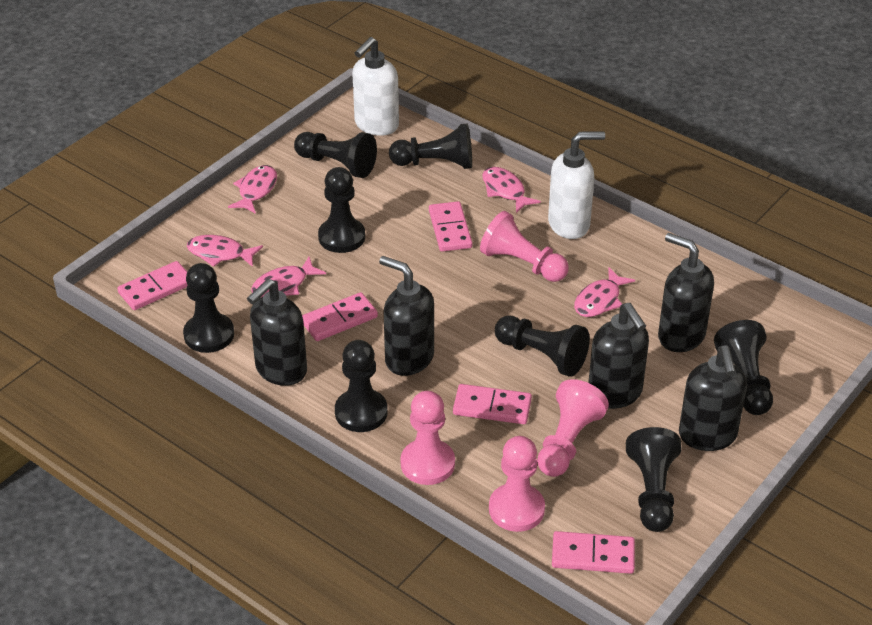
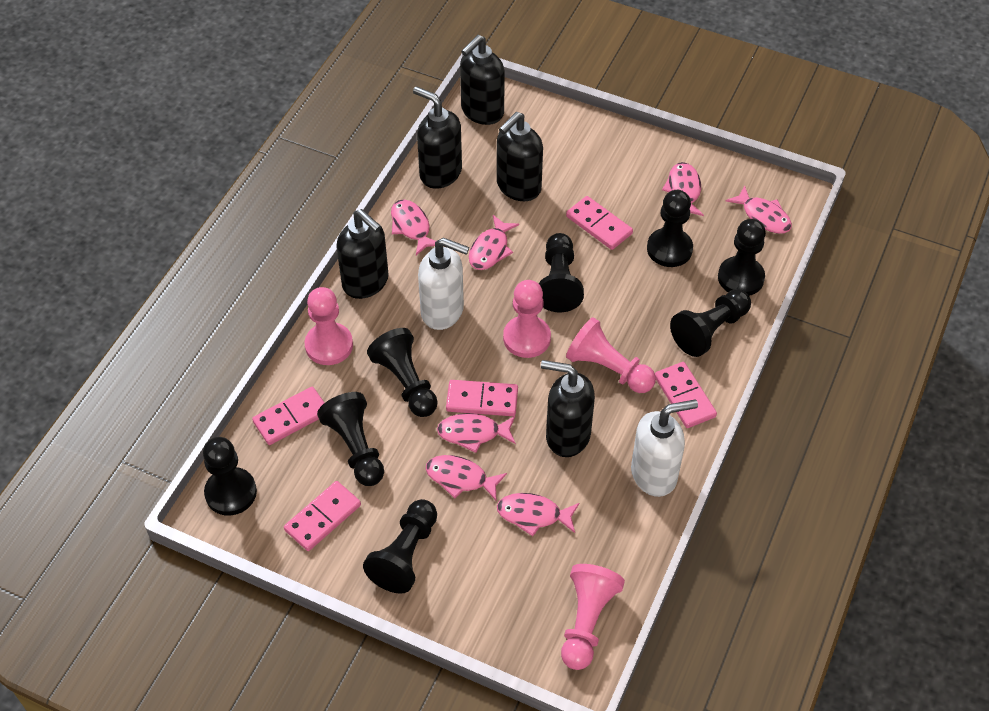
pink fish: [187,235,263,267] [228,165,277,214] [251,257,326,298] [482,167,541,213] [574,268,635,317] = 5 -> [391,199,436,255] [426,455,507,501] [437,413,516,453] [469,215,519,270] [497,493,579,536] [662,162,704,216] [726,185,792,234] = 7

